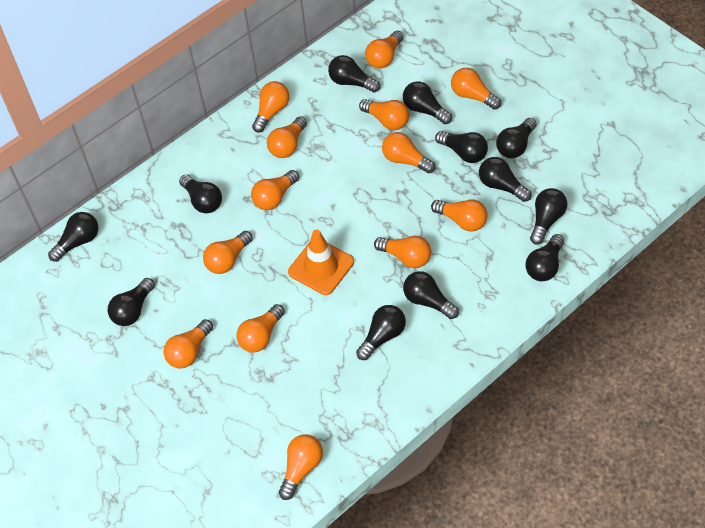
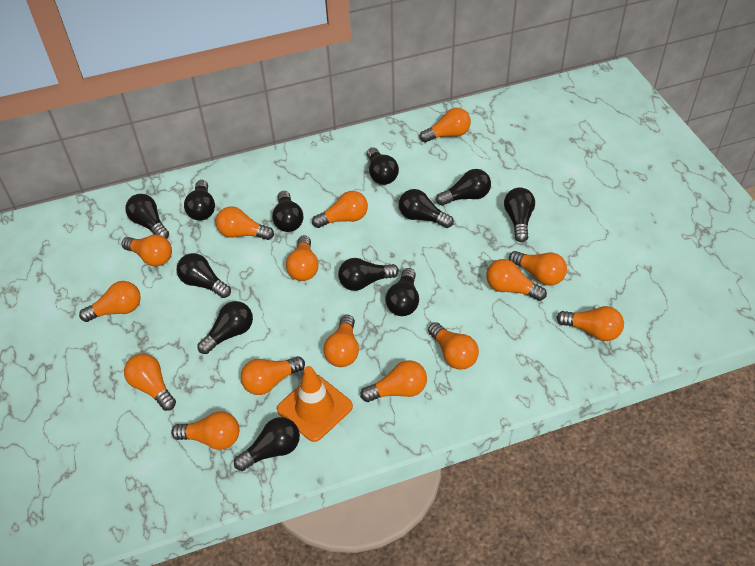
orange light bulb: [163,319,213,368] [203,231,253,274] [236,304,285,353] [251,170,299,210] [252,81,290,133] [267,116,307,158] [279,434,323,500] [359,99,409,130] [365,31,403,69] [374,236,431,268] [382,132,435,173] [431,200,488,232] [451,68,501,110] = 13 -> [79,281,141,322] [121,235,172,267] [124,354,176,411] [171,412,239,450] [216,207,274,240] [241,356,305,395] [286,235,319,281] [312,191,368,228] [323,315,359,367] [360,360,427,402] [420,108,471,143] [428,322,479,370] [486,259,547,301] [509,251,567,286] [556,306,624,341] = 15

